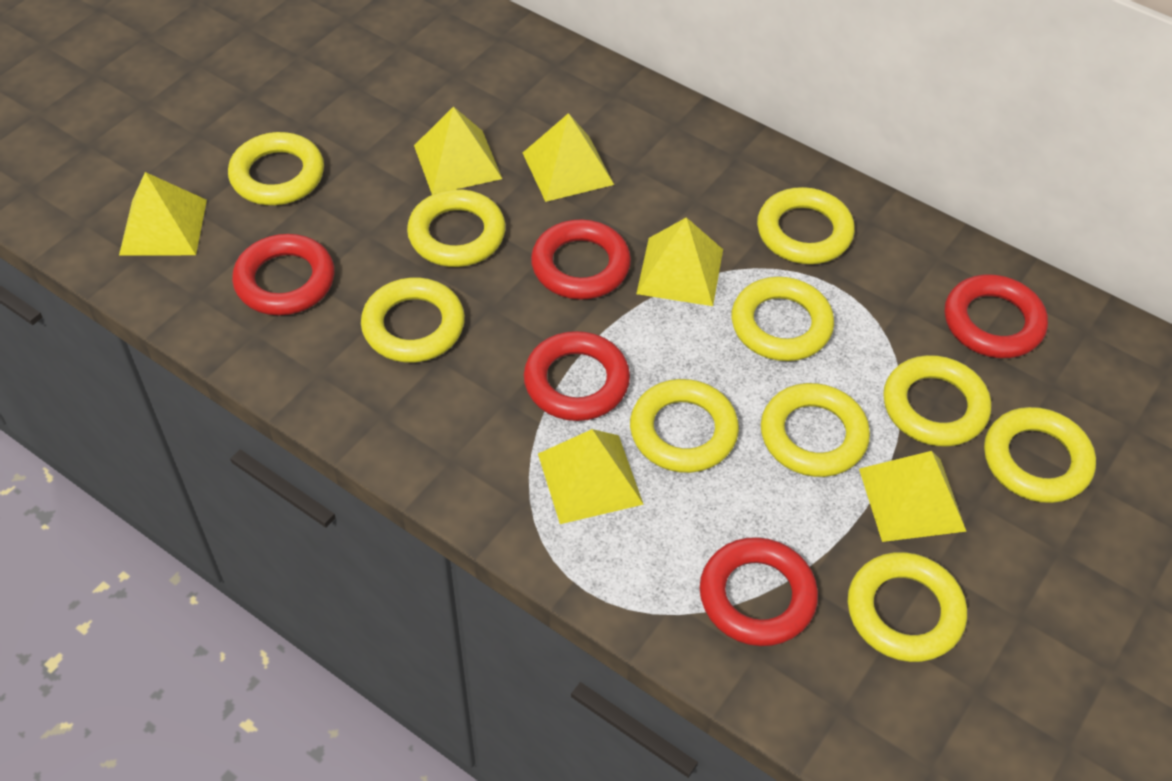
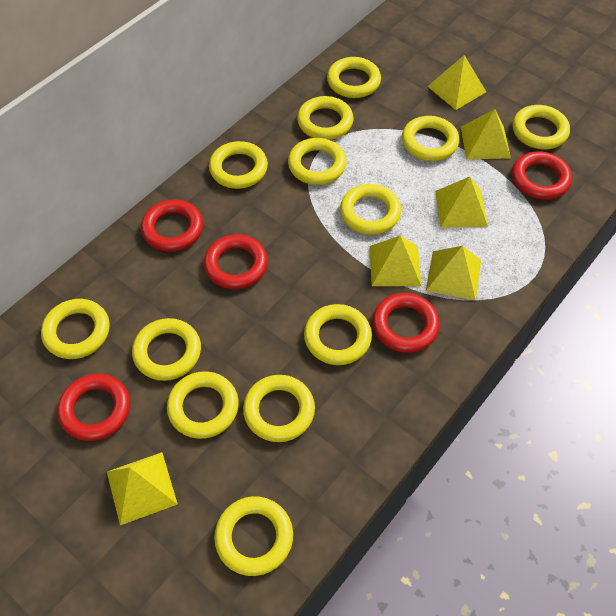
yellow ring: [228,132,324,205] [361,278,465,363] [407,189,506,267] [630,379,739,473] [732,277,834,361] [757,187,855,264] [761,383,870,477] [848,552,967,662] [883,355,991,446] [984,407,1096,503] = 10 -> [41,299,110,359] [132,318,201,381] [167,371,239,439] [209,141,268,189] [214,496,293,576] [243,375,315,442] [288,138,347,185] [297,96,353,140] [304,304,372,365] [327,57,381,98] [340,184,401,235] [402,116,459,161] [513,105,570,149] = 13

